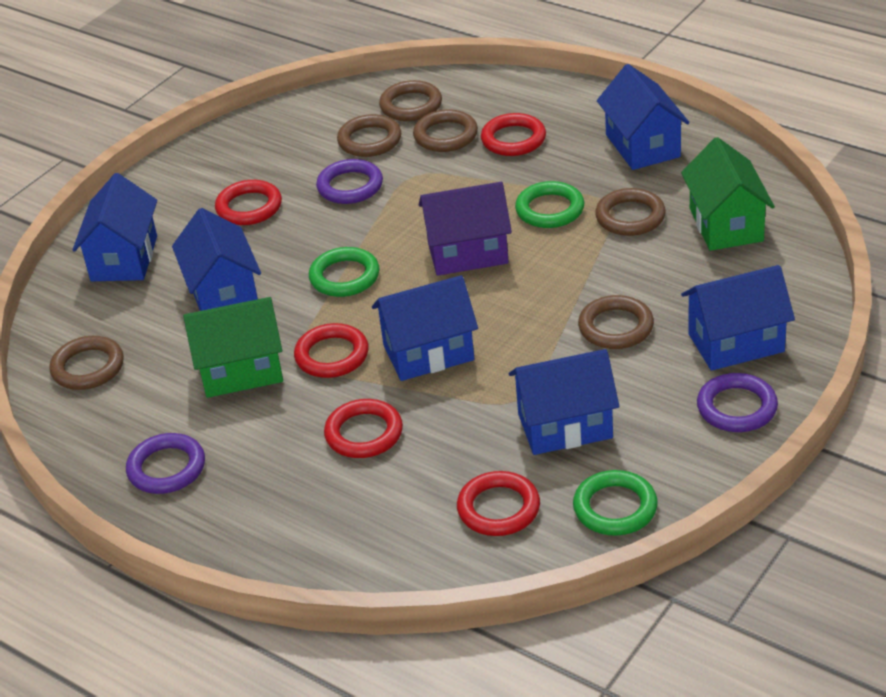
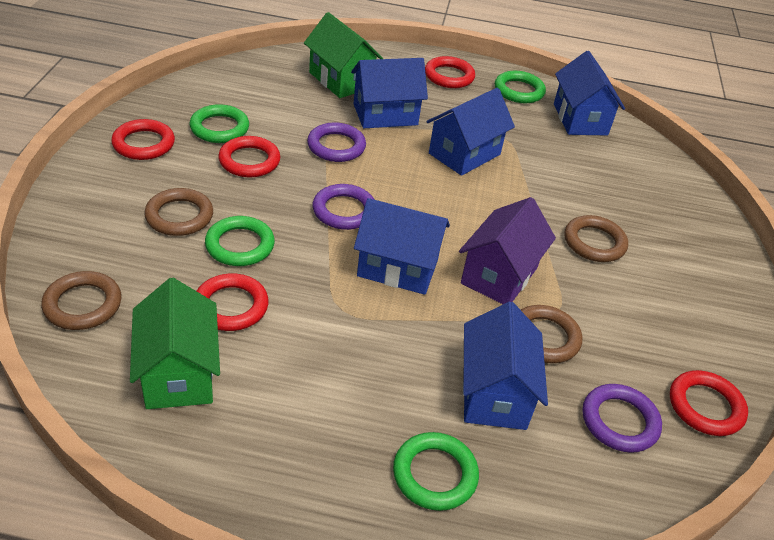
blue house: [72,173,157,281] [172,208,261,311] [372,275,478,381] [509,349,619,455] [597,64,690,170] [681,265,795,371] = 6 -> [351,58,428,128] [354,198,450,295] [426,88,515,176] [463,301,548,430] [554,51,625,135] = 5
brown ring: [49,336,124,390] [337,114,401,157] [379,80,442,121] [413,109,478,152] [578,295,654,349] [595,188,666,236] = 6 -> [41,271,122,330] [144,188,213,236] [521,305,582,363] [564,215,628,262] = 4
green ring: [309,247,380,297] [515,181,584,228] [573,470,658,536] = 3 -> [190,104,249,143] [205,216,275,266] [393,432,479,511] [495,71,546,103] = 4

